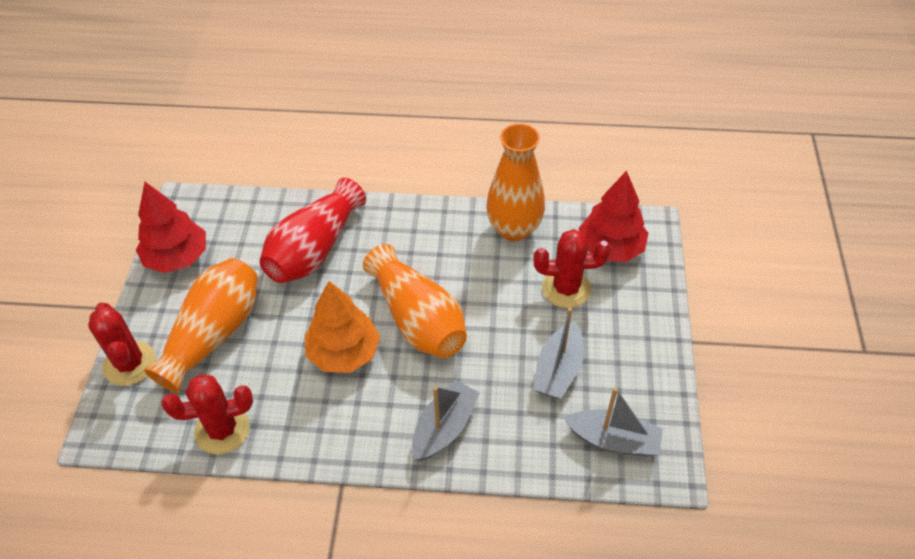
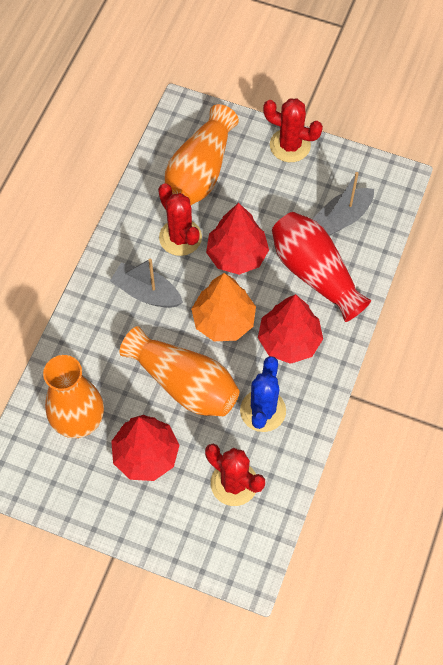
blue cactus: none = 0 -> [240,356,286,432] = 1
grey boat: [412,380,480,461] [533,308,584,399] [564,387,663,457] = 3 -> [110,258,183,308] [313,172,374,236] = 2
red tree: [136,182,206,273] [579,171,648,262] = 2 -> [111,415,180,481] [206,203,269,275] [258,294,323,364] = 3

